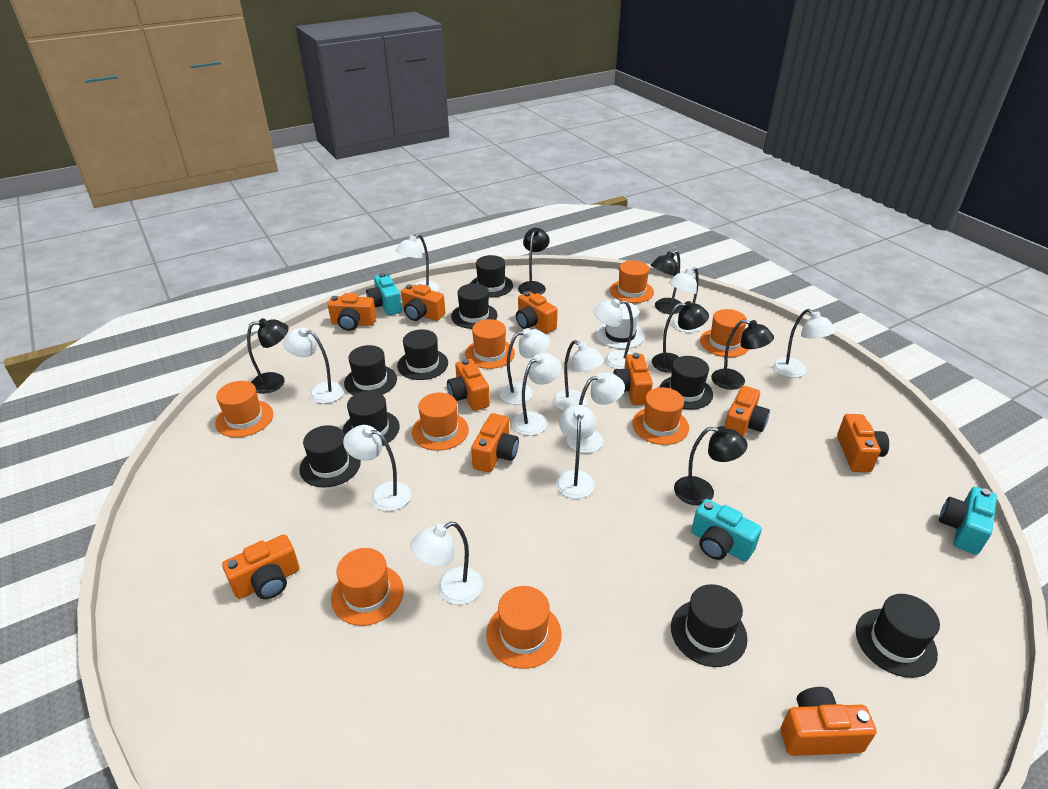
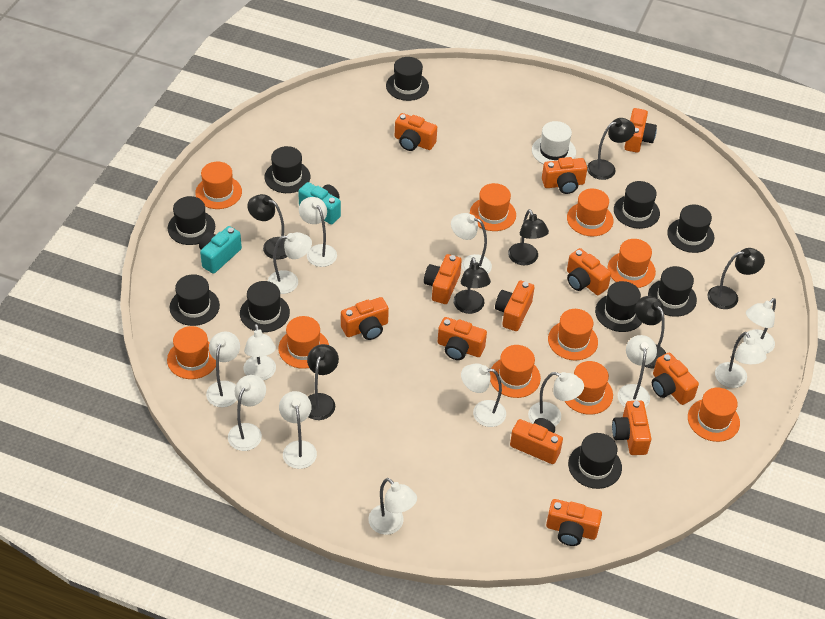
black hat: [299,425,361,488] [342,391,400,446] [344,345,397,395] [397,329,448,380] [451,284,498,329] [470,255,513,298] [660,356,713,410] [671,584,748,667] [856,594,940,678] = 9 -> [167,196,215,245] [169,274,220,326] [240,281,290,332] [265,146,310,193] [386,57,429,101] [568,433,622,489] [595,281,642,332] [614,181,660,229] [648,266,697,317] [667,205,714,253] = 10
black lamp: [247,318,289,394] [518,228,550,295] [651,250,683,314] [652,301,709,373] [674,426,748,506] [711,319,774,390] = 6 -> [247,194,287,259] [307,344,339,420] [453,257,491,314] [508,209,549,265] [587,118,635,180] [635,296,666,369] [707,248,765,309] = 7
orange camera: [222,534,299,599] [328,293,376,331] [401,284,445,321] [447,359,490,411] [471,413,519,473] [516,291,558,333] [613,353,653,405] [725,386,770,437] [780,687,877,756] [837,414,889,473] = 10 -> [341,297,389,340] [395,113,437,151] [424,254,462,304] [438,317,487,360] [495,280,534,331] [510,418,563,464] [542,157,587,194] [546,499,602,546] [567,248,611,295] [612,401,652,455] [624,108,657,153] [652,353,699,405] = 12
orange hat: [215,381,273,438] [331,548,404,626] [412,392,469,451] [465,319,515,369] [486,586,562,669] [610,260,654,303] [632,387,689,445] [700,309,749,357] = 8 -> [167,326,216,379] [195,162,242,209] [278,316,329,369] [470,183,516,231] [490,345,541,398] [548,309,598,361] [565,361,613,415] [567,189,613,237] [607,239,656,288] [688,388,740,442] = 10
turquoise camera: [366,273,402,315] [691,499,762,562] [939,487,997,555] = 3 -> [199,226,242,274] [298,182,341,224] = 2
white lamp: [283,327,344,404] [343,425,411,511] [396,234,439,292] [410,522,483,605] [499,328,550,405] [512,353,561,436] [553,340,604,411] [556,405,597,499] [567,372,625,453] [593,299,633,369] [669,267,702,333] [773,309,835,378] = 12 -> [206,331,240,407] [228,375,266,451] [243,324,276,380] [268,232,312,294] [279,391,317,469] [299,197,337,267] [368,478,417,535] [451,213,492,273] [461,363,506,427] [528,372,584,426] [618,335,657,408] [715,332,767,388] [743,298,776,354] = 13

